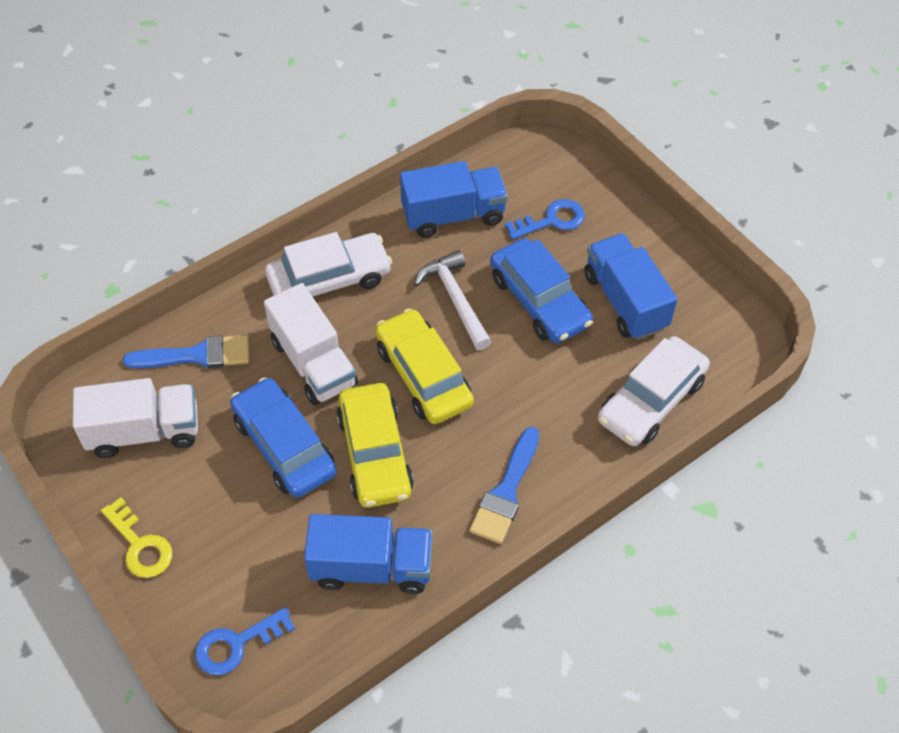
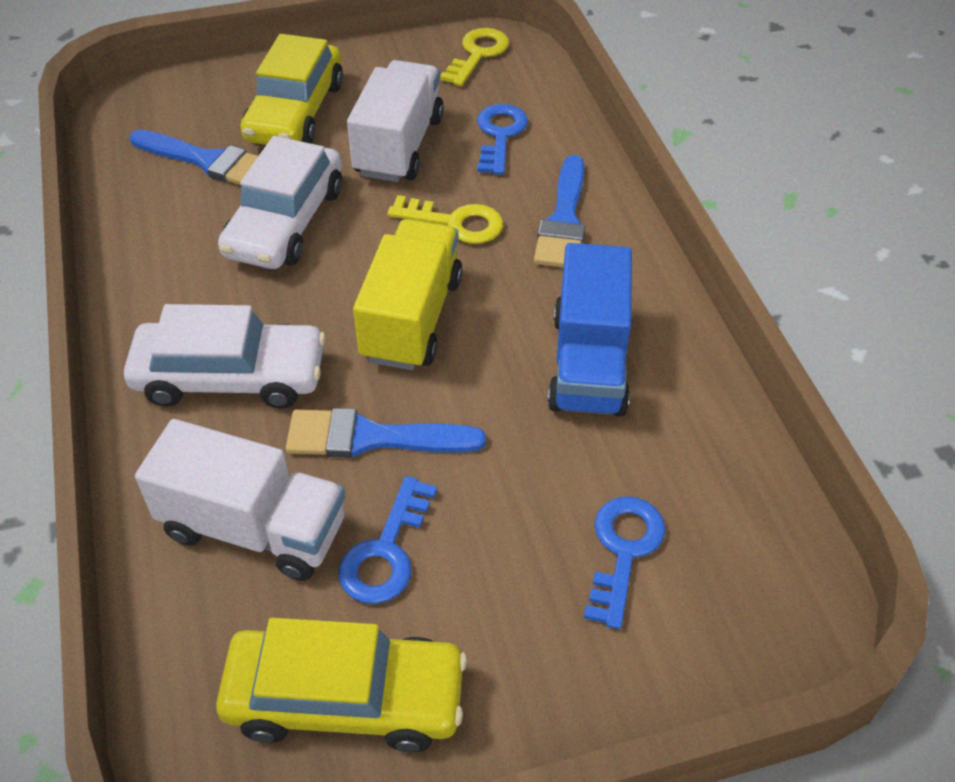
blue brush: [123,335,250,368] [469,427,539,544] = 2 -> [130,130,258,185] [286,408,486,458] [534,155,585,267] = 3
blue car: [230,377,337,498] [490,238,593,344] = 2 -> none = 0
blue key: [195,607,295,676] [505,199,585,240] = 2 -> [339,476,437,604] [477,104,528,175] [584,496,666,629] = 3
blue truck: [304,514,433,594] [400,161,508,238] [584,233,678,340] = 3 -> [548,243,632,417] = 1
white hammer: [414,250,492,350] = 1 -> none = 0
yellow key: [101,497,172,578] = 1 -> [387,195,503,244] [440,28,509,86] = 2
yellow truck: none = 0 -> [353,219,463,370] = 1

